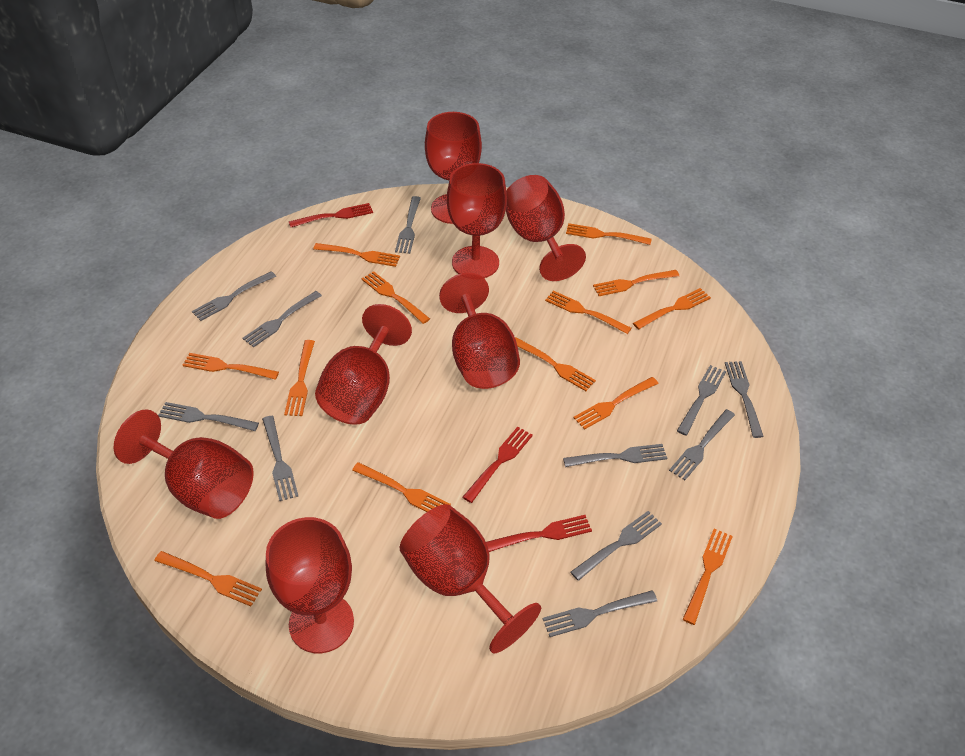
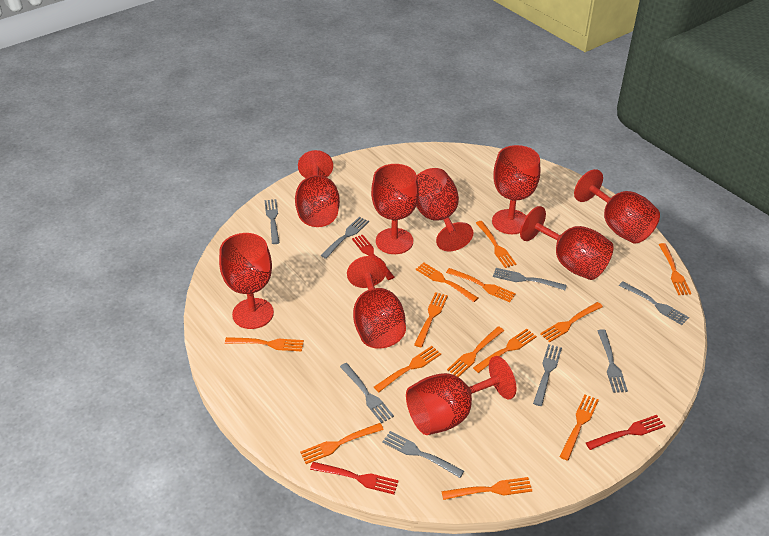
grey fork: [158,402,259,431] [192,271,276,321] [243,291,322,347] [262,416,298,501] [395,196,421,254] [543,590,657,637] [563,444,667,467] [571,511,662,581] [669,409,735,480] [677,365,726,435] [725,361,764,438] = 11 -> [264,199,279,244] [320,217,369,259] [340,363,394,423] [382,431,464,478] [493,268,567,290] [533,344,562,406] [598,329,628,393] [619,281,689,325] = 8
red goblet: [113,409,254,519] [266,517,354,653] [315,304,412,425] [400,504,541,653] [425,112,482,224] [439,273,520,389] [447,163,507,278] [506,175,586,281] = 8 -> [219,233,274,329] [295,150,340,227] [347,256,406,349] [371,164,419,254] [406,356,516,435] [416,168,473,251] [492,145,540,234] [520,206,614,280] [574,169,660,243] = 9

